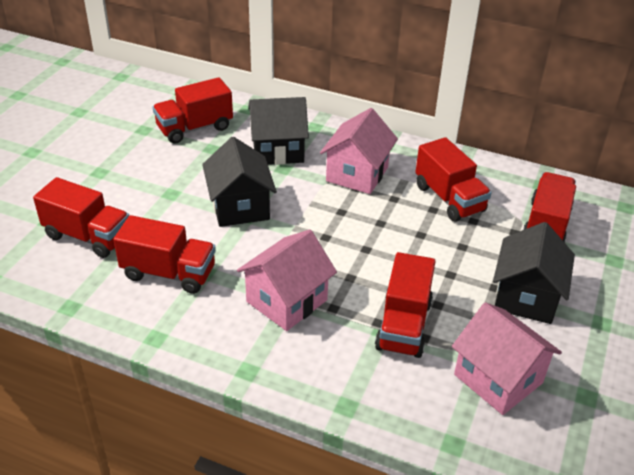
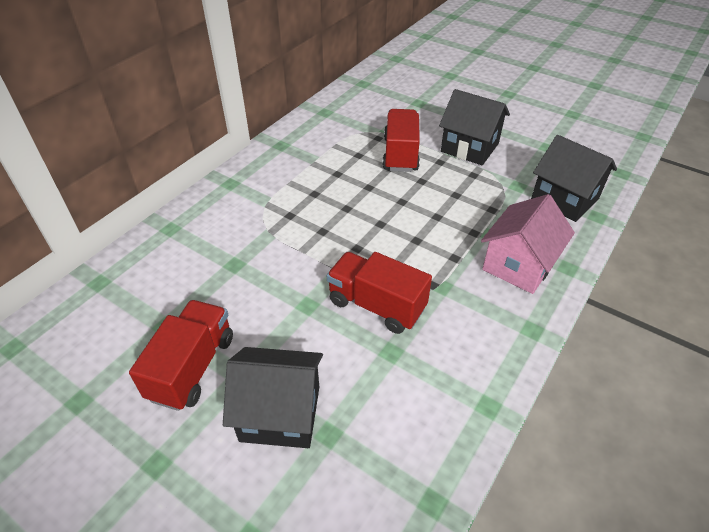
pink house: [237,229,337,331] [320,108,398,194] [452,302,562,415] = 3 -> [481,194,575,294] = 1
red truck: [33,177,129,258] [113,215,216,294] [153,77,233,144] [375,252,436,358] [416,137,492,222] [523,172,576,243] = 6 -> [129,300,233,411] [327,252,432,334] [382,109,420,172] = 3

